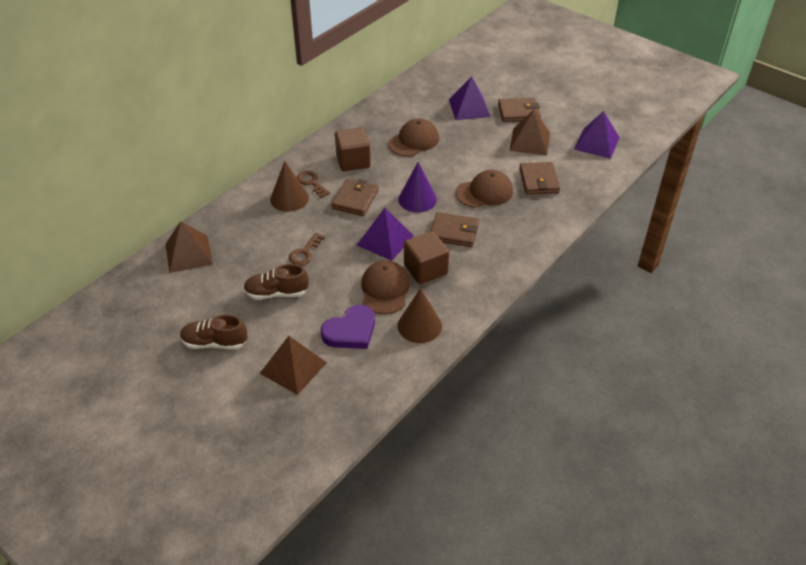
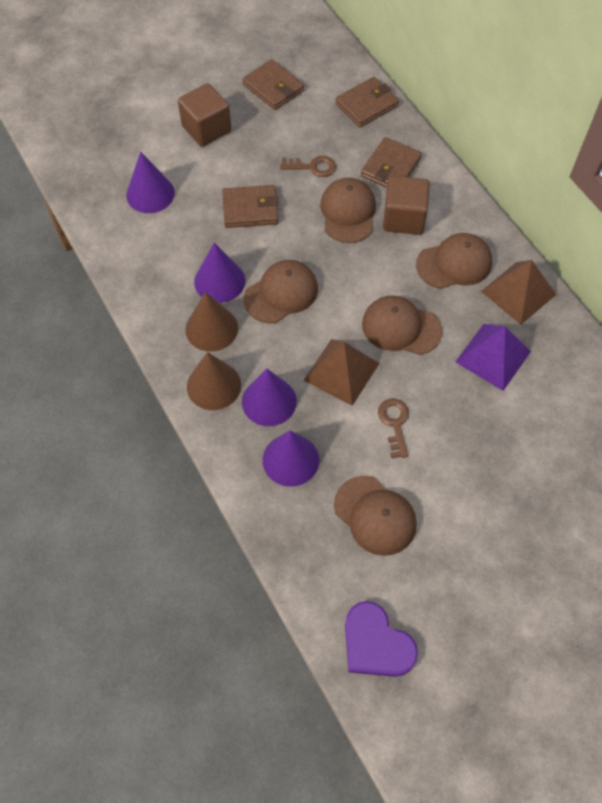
brown cap: [361,260,410,314] [388,119,439,157] [456,170,513,208] = 3 -> [244,260,318,323] [320,178,376,243] [334,476,417,556] [362,295,442,355] [416,233,492,289] = 5
brown pyramid: [166,221,213,273] [259,336,327,395] [510,109,550,155] = 3 -> [304,339,379,406] [481,260,556,325] = 2
brown shoe: [180,315,248,350] [244,264,309,300] = 2 -> none = 0
purple cone: [398,162,437,213] = 1 -> [126,152,175,213] [194,242,245,303] [242,369,297,426] [263,430,319,487] = 4
purple pyramid: [357,208,414,261] [449,76,491,120] [574,111,620,159] = 3 -> [455,324,531,391] = 1

